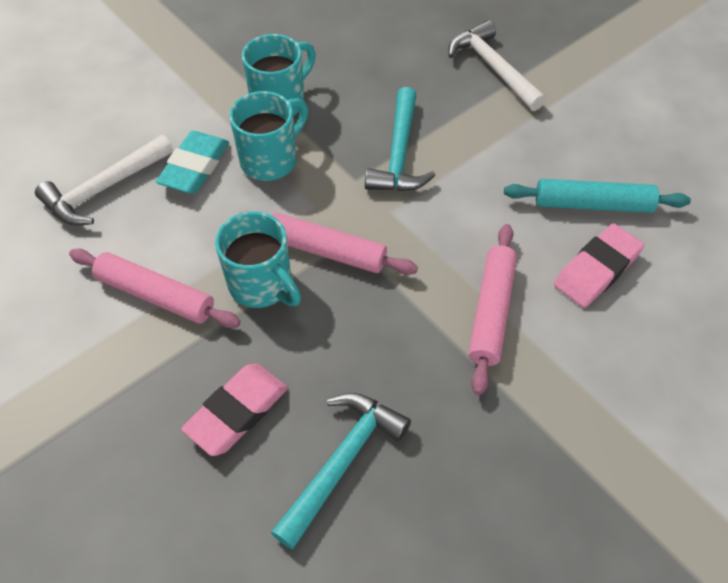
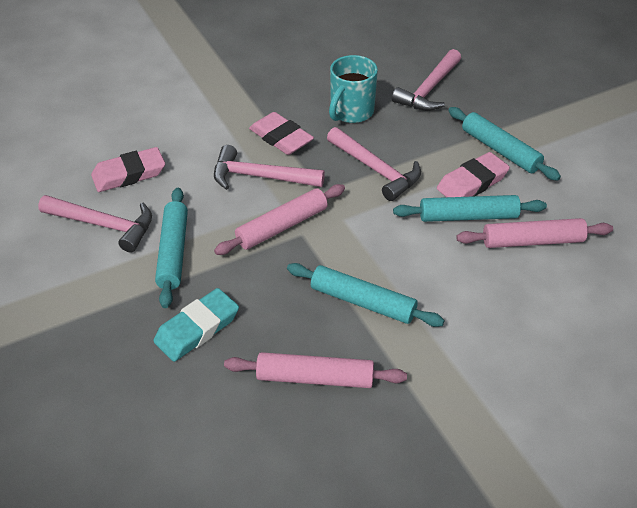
pink eraser: [181,364,288,456] [554,223,644,308] = 2 -> [91,147,165,192] [249,112,314,155] [437,152,510,197] = 3
pink hammer: none = 0 -> [38,195,152,253] [214,145,325,190] [327,127,421,201] [392,49,461,111] = 4
turquoise hammer: [271,393,411,549] [365,87,435,191] = 2 -> none = 0
turquoise mug: [215,211,301,308] [229,91,308,181] [242,34,316,116] = 3 -> [329,55,378,123] = 1
turquoise rolling pin: [504,179,691,213] = 1 -> [155,188,188,308] [287,263,445,327] [393,195,547,222] [448,107,561,181] = 4
white hammer: [35,135,173,226] [448,20,546,111] = 2 -> none = 0

